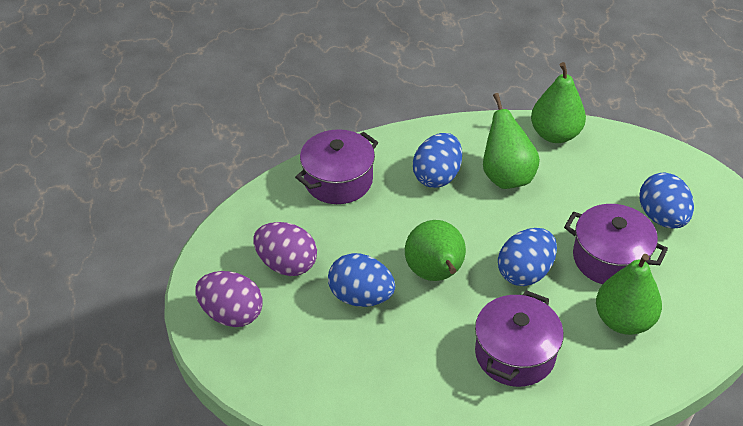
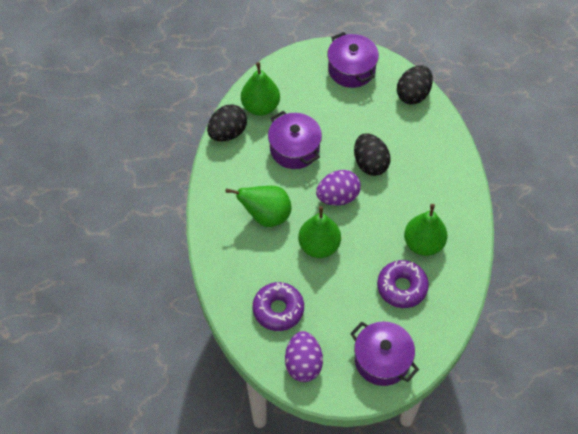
black egg: none = 0 -> [207,105,247,141] [354,133,391,176] [397,65,433,104] = 3
blue egg: [328,253,395,307] [413,133,462,188] [498,228,557,286] [639,172,694,229] = 4 -> none = 0
purple donut: none = 0 -> [253,282,304,331] [377,260,429,308] = 2

